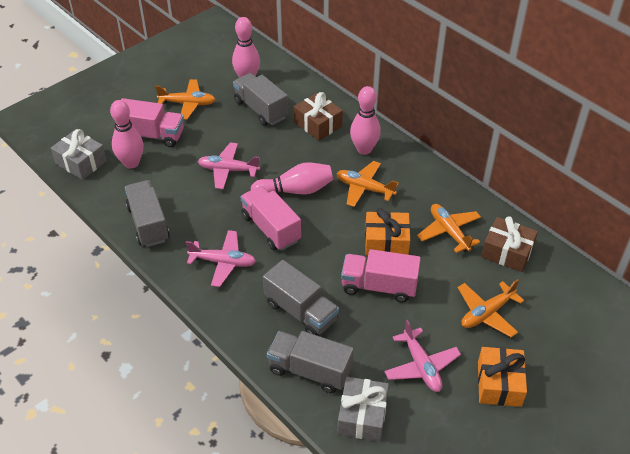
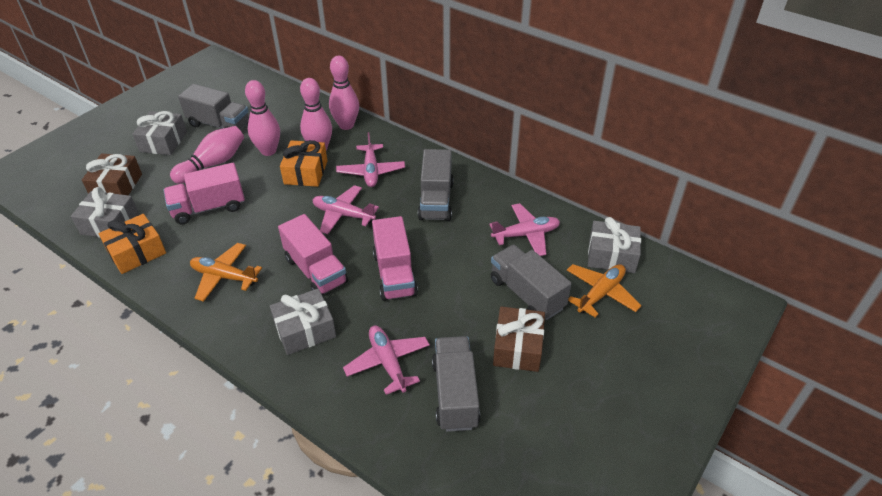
grey gift: [51,129,107,180] [337,377,389,442] = 2 -> [71,187,139,238] [132,111,187,155] [270,289,336,355] [588,217,641,273] = 4
orange plane: [155,79,216,120] [337,161,399,207] [417,204,481,253] [458,279,524,337] = 4 -> [190,243,262,302] [567,264,642,318] = 2
pink plane: [186,230,256,287] [198,143,260,189] [384,320,461,392] = 3 -> [313,185,379,234] [336,132,405,187] [343,325,430,395] [490,203,560,256] = 4

